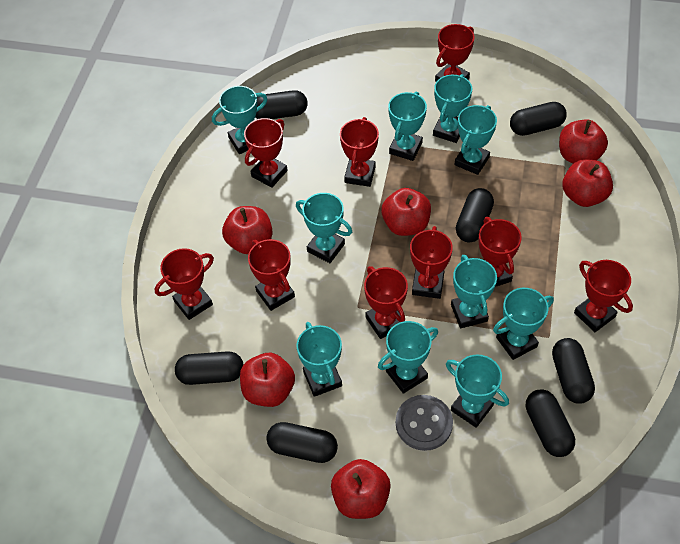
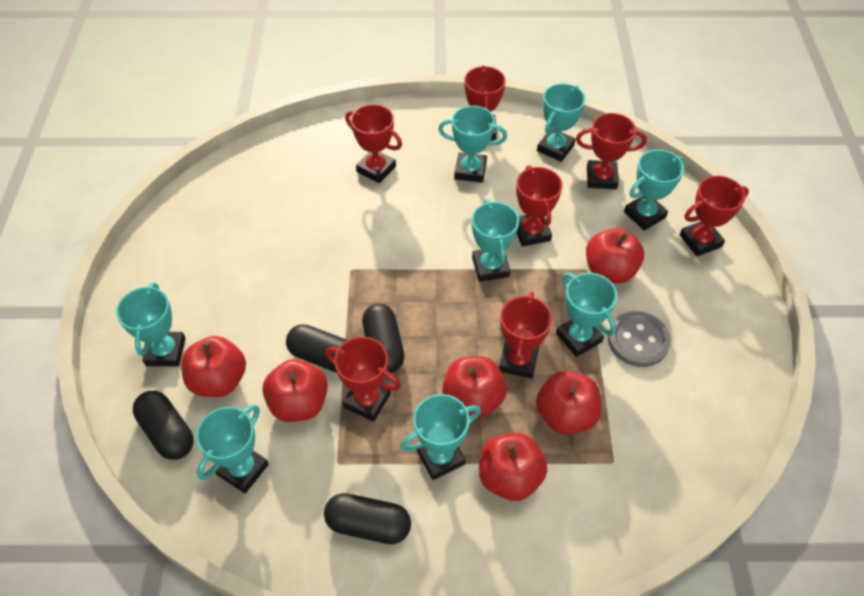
black capsule: [175,351,244,385] [255,90,308,119] [266,422,338,463] [456,188,494,242] [510,102,567,136] [526,389,575,457] [552,338,595,404] = 7 -> [133,391,194,460] [286,324,347,373] [324,493,411,544] [362,304,404,373] = 4
red trophy: [155,248,214,320] [244,118,288,188] [248,239,295,311] [340,117,379,187] [364,266,408,339] [410,226,453,299] [435,24,474,82] [478,217,522,287] [574,260,633,332] = 9 -> [325,336,401,422] [345,104,402,183] [464,65,506,140] [499,292,552,378] [516,165,563,246] [576,113,647,189] [680,176,749,257] = 7
turquoise trophy: [212,86,267,154] [296,193,352,263] [297,322,342,397] [378,321,438,394] [388,92,427,161] [433,74,472,143] [446,354,509,428] [451,255,497,328] [455,105,497,175] [493,288,554,360] = 10 -> [116,282,185,366] [196,404,269,493] [400,394,481,480] [438,106,507,183] [472,199,519,282] [537,83,586,162] [556,273,617,357] [624,150,685,230] = 8

